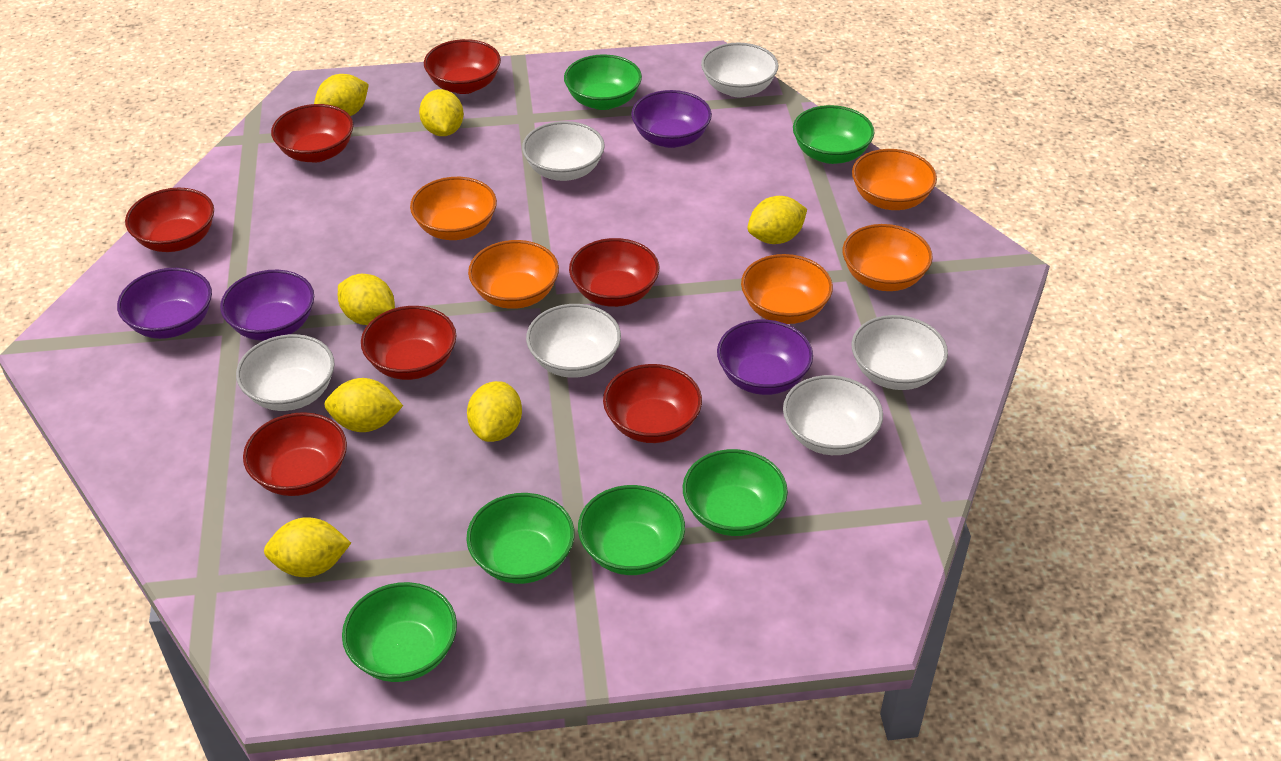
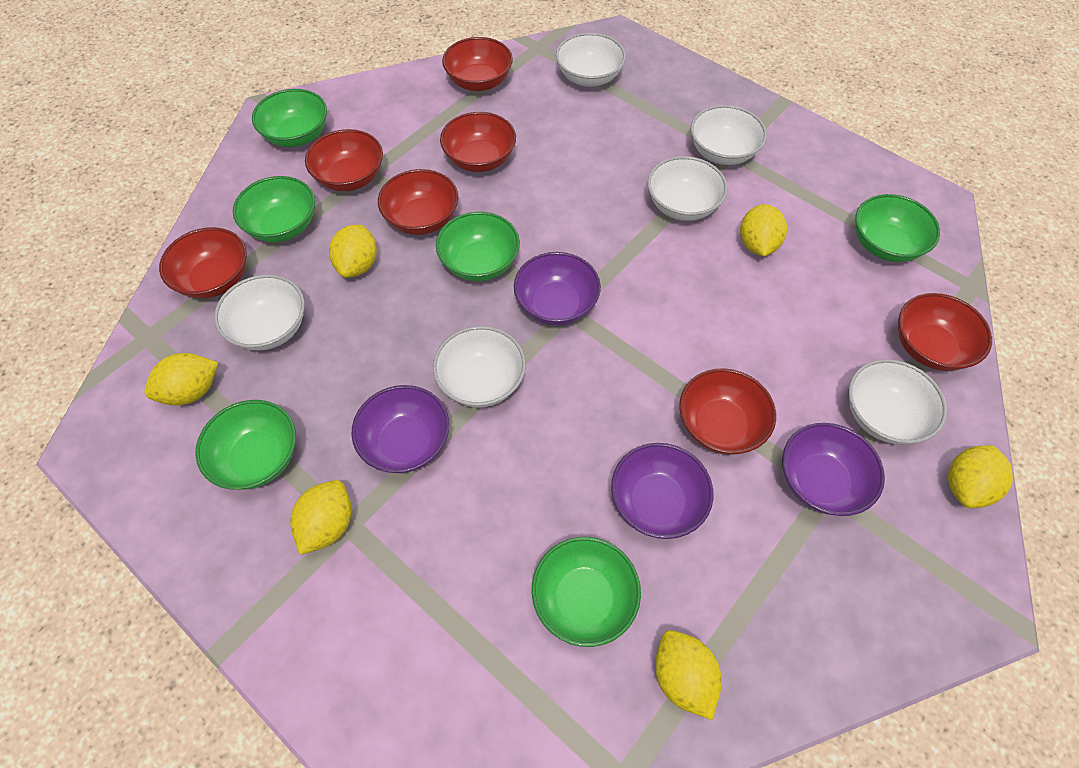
orange bowl: [410,177,497,240] [468,240,559,309] [741,254,833,324] [843,224,933,291] [852,149,937,210] = 5 -> none = 0
yellow lemon: [264,517,351,577] [314,74,369,116] [324,378,403,432] [338,274,395,325] [419,89,464,136] [467,381,522,442] [747,196,807,244] = 7 -> [144,353,218,406] [290,480,351,555] [329,225,377,278] [655,630,722,720] [740,204,787,256] [948,445,1013,508] = 6

